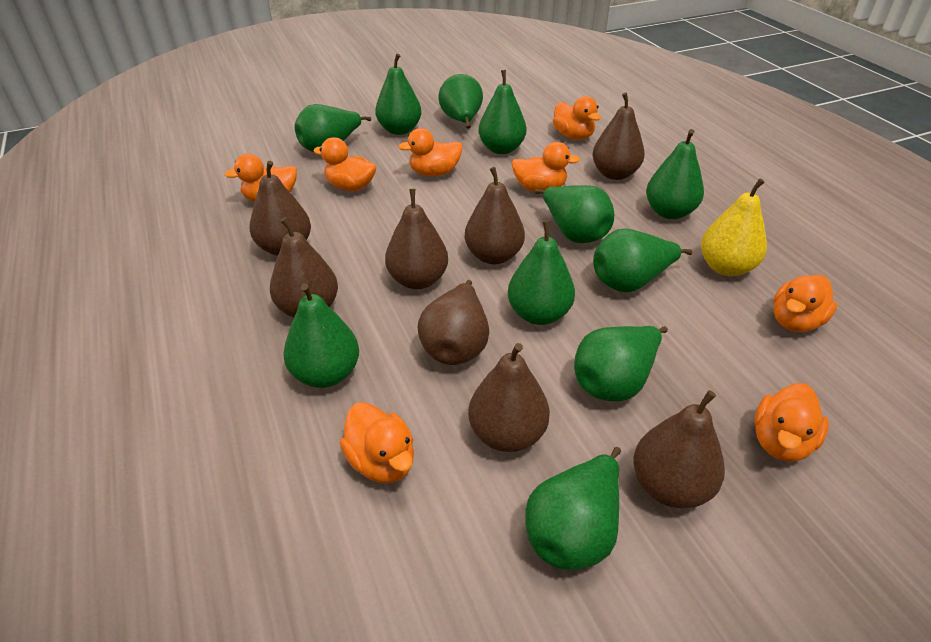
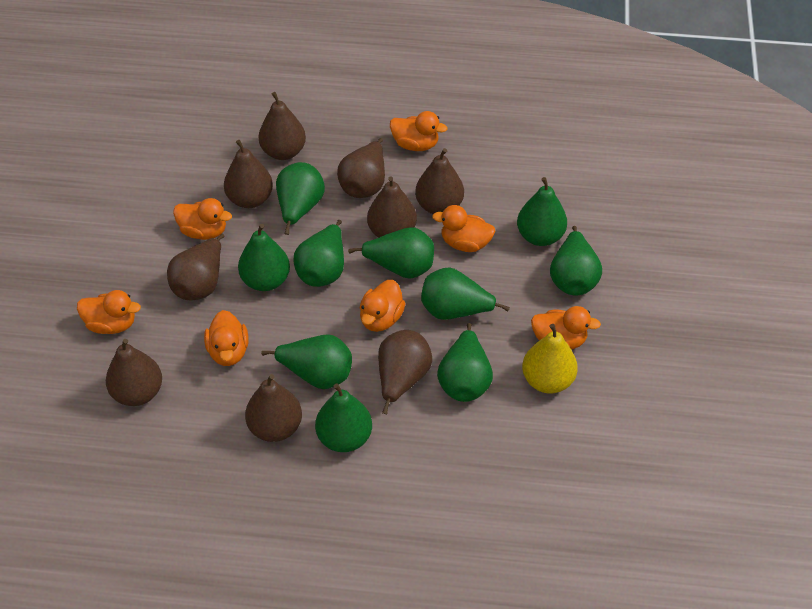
brown pear: [249,161,311,256] [270,217,338,317] [385,189,448,289] [418,280,489,365] [465,167,525,264] [468,343,550,452] [592,93,645,180] [633,390,725,508] = 8 -> [106,339,162,406] [167,234,224,300] [224,140,273,208] [245,374,302,442] [258,92,306,160] [337,138,385,198] [367,176,417,238] [378,330,432,414] [415,148,464,214] = 9
green pear: [283,284,359,388] [294,104,371,152] [375,54,421,135] [438,74,483,129] [478,70,526,154] [508,221,575,325] [526,447,621,570] [535,185,614,243] [574,326,668,402] [593,228,693,293] [646,129,704,219] = 11 -> [238,224,290,291] [261,334,352,389] [276,162,325,235] [293,220,344,287] [315,383,372,452] [348,227,434,279] [421,267,510,320] [437,323,493,402] [517,177,567,246] [550,226,602,296] = 10
orange duck: [224,154,297,202] [314,137,376,191] [340,402,414,483] [398,128,462,176] [511,142,580,192] [553,96,601,140] [754,383,829,462] [773,275,837,332] = 8 -> [77,290,141,334] [173,198,232,240] [204,310,248,366] [360,280,406,332] [390,111,448,151] [432,205,496,252] [531,306,601,349] = 7

